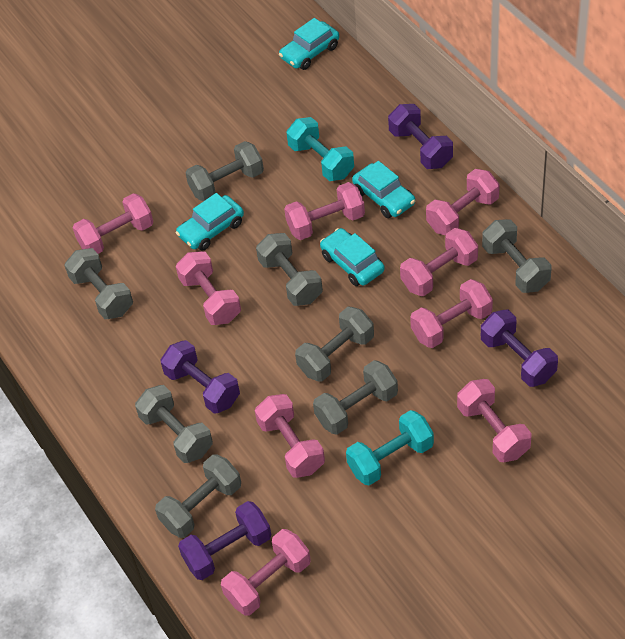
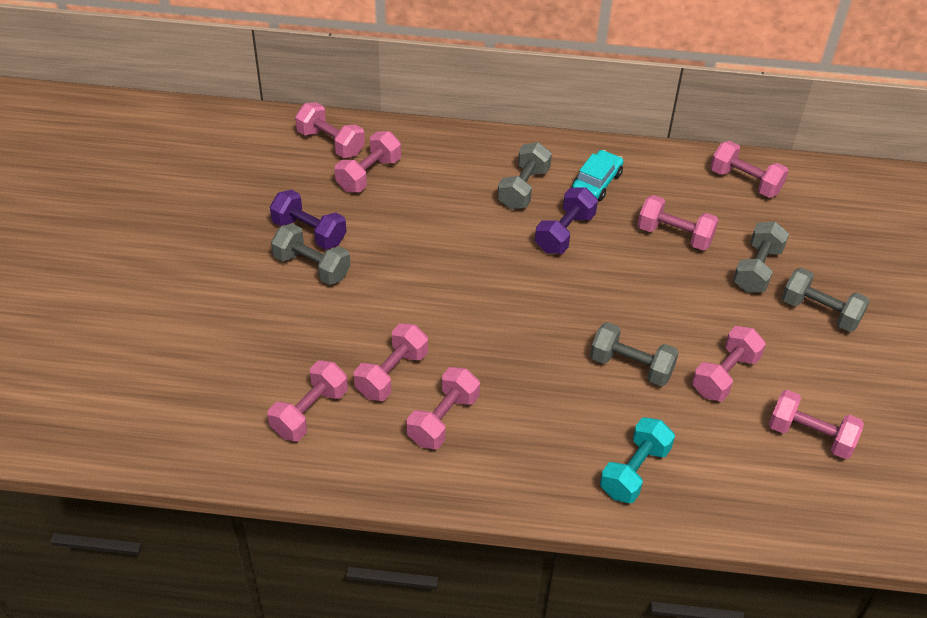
grey dumbbell: [64,248,133,319] [135,385,213,463] [155,454,241,538] [186,141,264,201] [256,233,323,306] [295,307,374,382] [313,360,398,435] [482,219,552,293] = 8 -> [271,223,351,285] [497,142,552,209] [590,322,679,386] [733,221,789,293] [782,268,870,332] = 5
purple dumbbell: [161,340,240,414] [178,501,271,580] [388,104,453,169] [481,310,558,387] = 4 -> [270,190,346,250] [535,187,598,254] = 2
turquoise car: [176,193,244,251] [279,18,339,70] [320,228,385,286] [352,161,415,218] = 4 -> [572,150,623,201] = 1
turquoise dumbbell: [287,117,354,181] [346,410,434,486] = 2 -> [600,417,675,503] = 1

